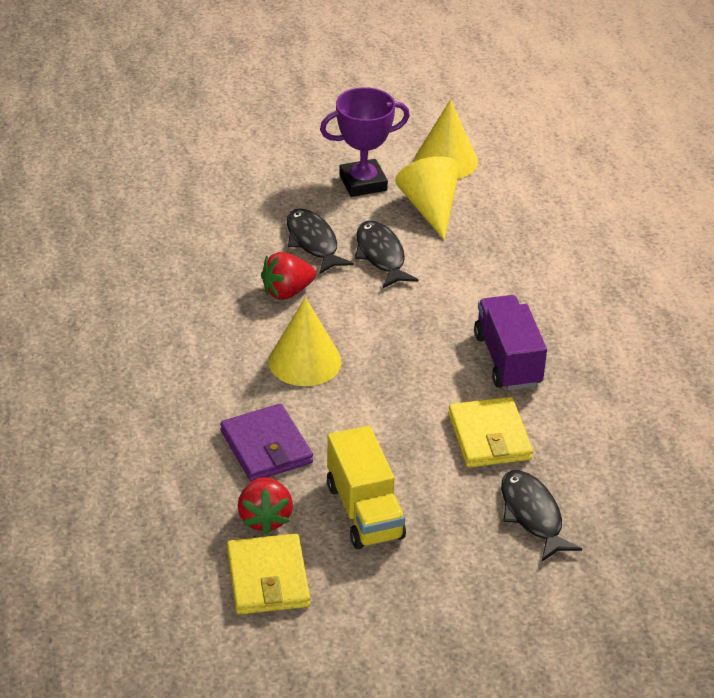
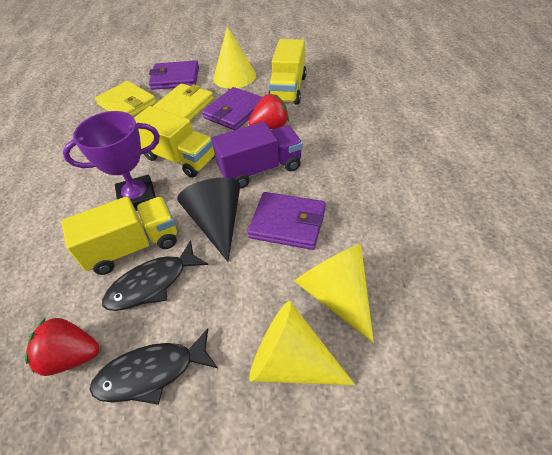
black cone: none = 0 -> [177,177,240,262] = 1
black fish: [287,208,354,275] [355,221,419,288] [501,470,582,562] = 3 -> [89,328,218,405] [102,240,208,311] = 2
purple wallet: [220,404,313,482] = 1 -> [149,60,199,90] [202,87,262,130] [247,192,326,250] = 3
yellow truck: [327,426,406,549] = 1 -> [61,196,177,275] [134,106,215,178] [268,39,307,105] = 3

